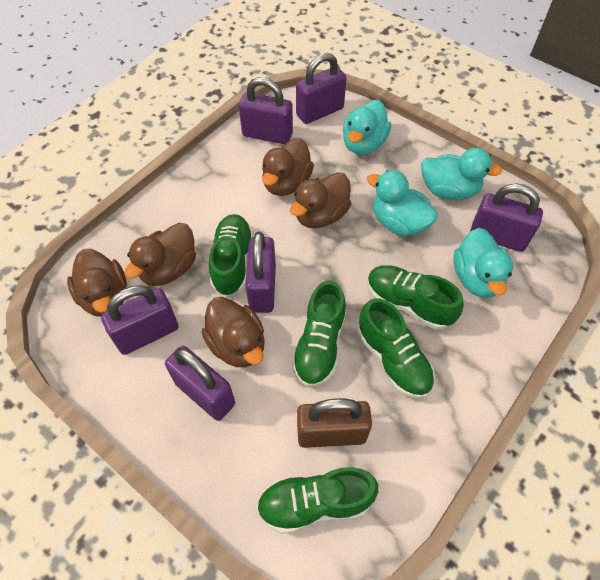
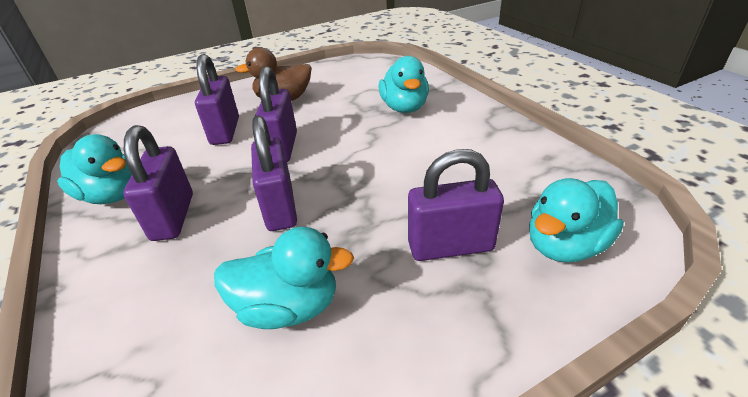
brown duck: [67,249,127,317] [125,223,196,286] [202,297,265,367] [262,138,314,196] [290,172,351,228] = 5 -> [235,47,312,101] = 1
brown padlock: [297,398,372,448] = 1 -> none = 0
green shoe: [209,214,253,296] [257,467,378,534] [292,281,346,387] [358,298,435,399] [367,265,464,330] = 5 -> none = 0
purple padlock: [101,285,179,355] [165,346,235,421] [239,77,293,144] [245,232,276,313] [296,53,346,124] [470,184,543,252] = 6 -> [123,125,193,241] [195,54,239,145] [251,115,297,231] [255,66,297,162] [408,149,504,261] = 5

